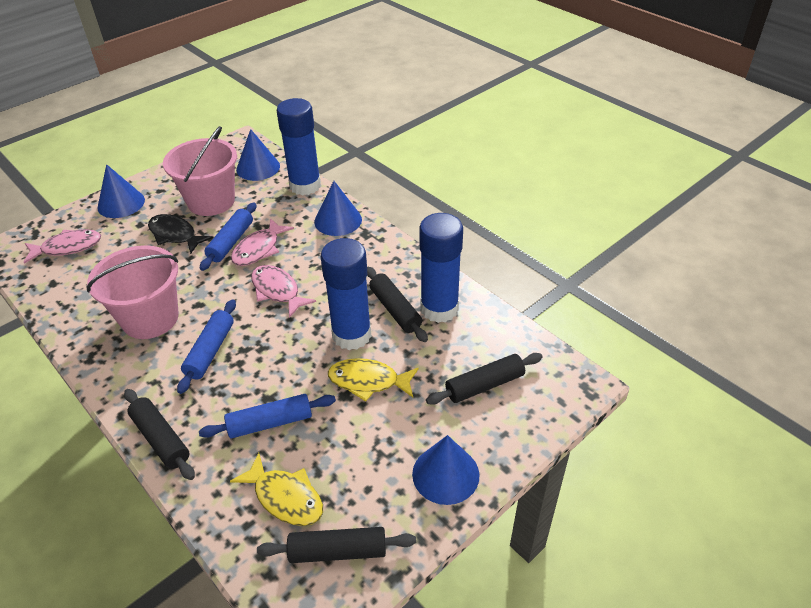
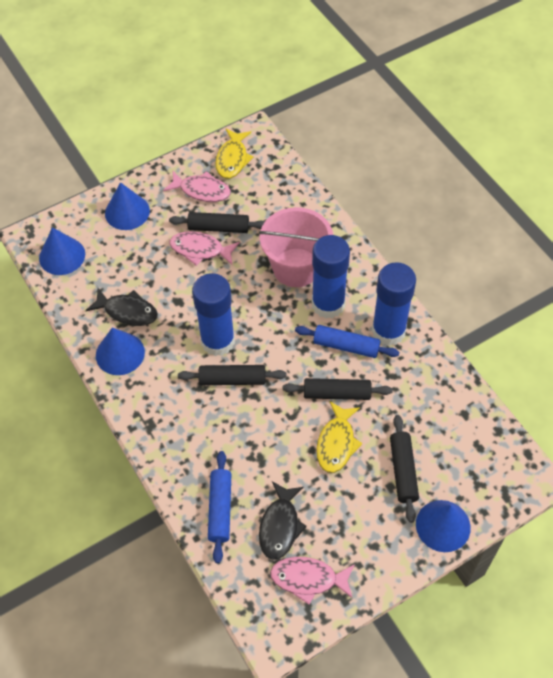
black fish: [148,214,213,254] = 1 -> [86,288,158,326] [259,481,307,560] = 2
blue rolling pin: [177,299,236,394] [199,394,336,438] [200,202,256,271] = 3 -> [208,451,231,563] [295,325,399,358] = 2
pink bucket: [87,245,179,339] [163,126,237,216] = 2 -> [259,207,333,287] = 1

